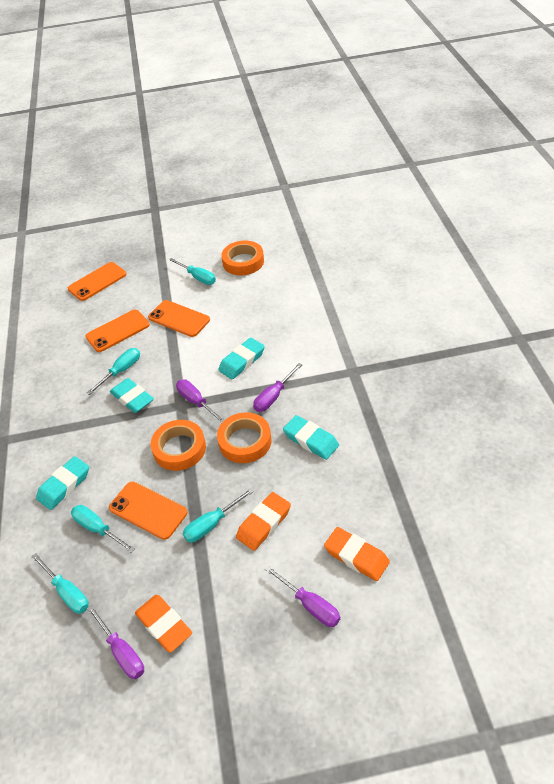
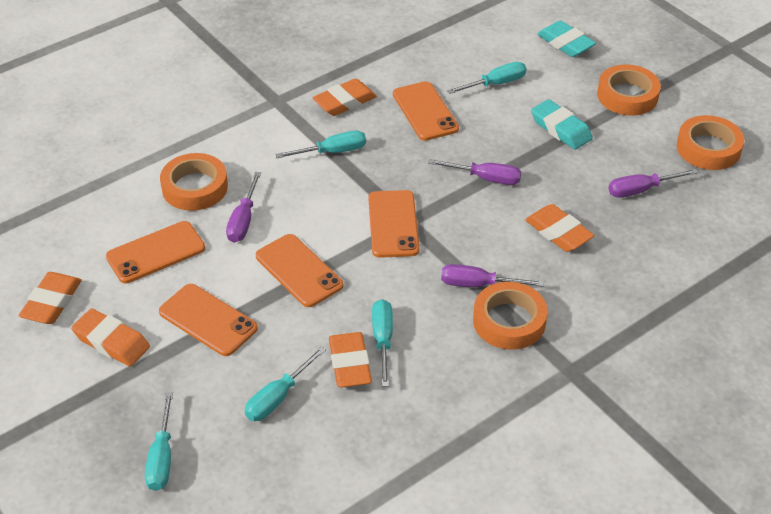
orange eraser: [135,595,192,652] [236,492,291,551] [324,527,390,581] = 3 -> [19,272,82,324] [71,308,150,367] [312,79,377,116] [329,332,372,387] [525,204,594,252] = 5
orange phone: [68,262,127,301] [85,309,150,352] [109,482,187,540] [148,300,210,337] = 4 -> [106,221,205,283] [159,284,258,356] [256,234,343,307] [368,190,419,258] [393,81,459,141] = 5
orange tape: [151,420,206,471] [217,412,272,463] [221,241,264,275] = 3 -> [160,153,228,211] [473,282,548,350] [597,65,661,116] [677,115,744,170] = 4
turquoise eraser: [36,456,89,510] [110,378,154,413] [218,338,265,379] [283,415,339,460] = 4 -> [531,99,593,150] [537,21,596,57] = 2

